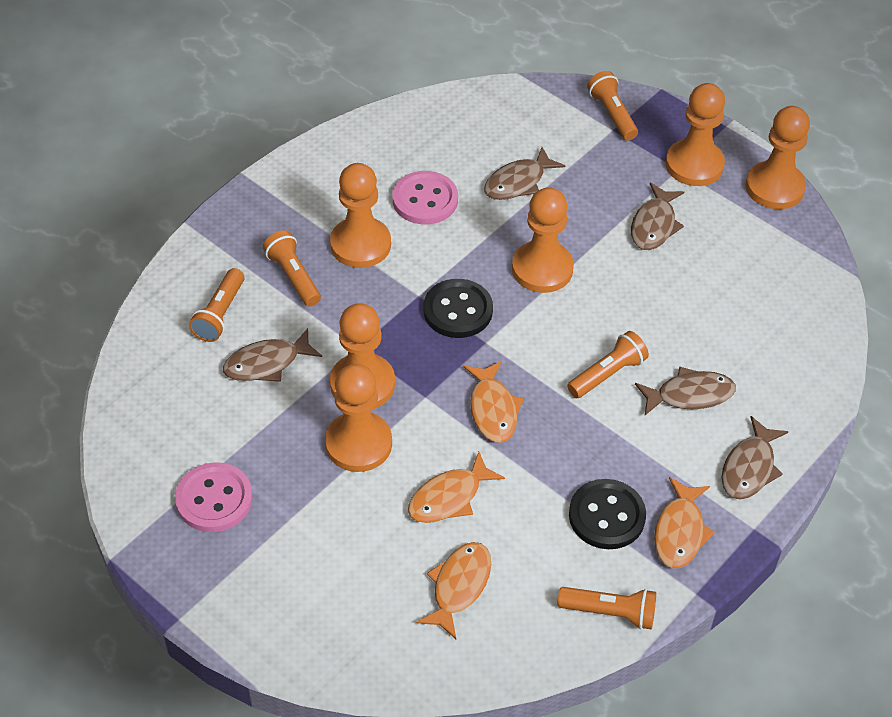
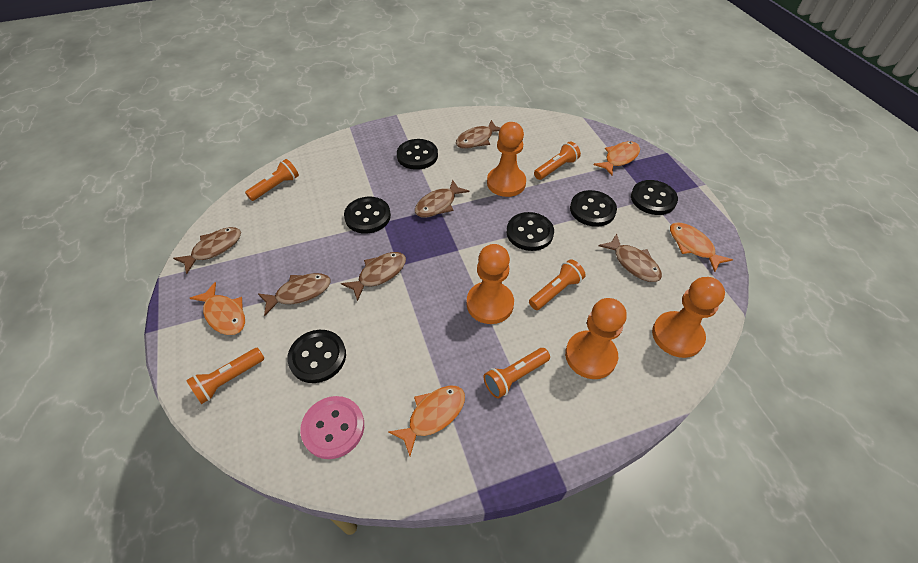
black button: [424,279,493,338] [569,479,646,549] = 2 -> [287,330,346,383] [344,197,391,234] [397,139,438,170] [507,212,554,251] [570,190,617,227] [631,180,678,215] = 6
brown fish: [223,328,322,382] [484,147,565,200] [631,183,684,250] [635,367,736,415] [722,416,789,500] = 5 -> [173,227,241,274] [258,273,331,316] [341,252,406,301] [415,179,469,218] [456,120,500,149] [598,234,662,282] = 6
orange pawn: [325,364,392,472] [330,163,391,268] [330,303,395,409] [512,187,574,293] [666,83,725,186] [746,106,810,209] = 6 -> [467,244,514,324] [487,122,526,197] [565,298,627,379] [652,277,725,358] = 4
pink button: [175,462,253,532] [392,171,458,225] = 2 -> [300,396,364,459] = 1

